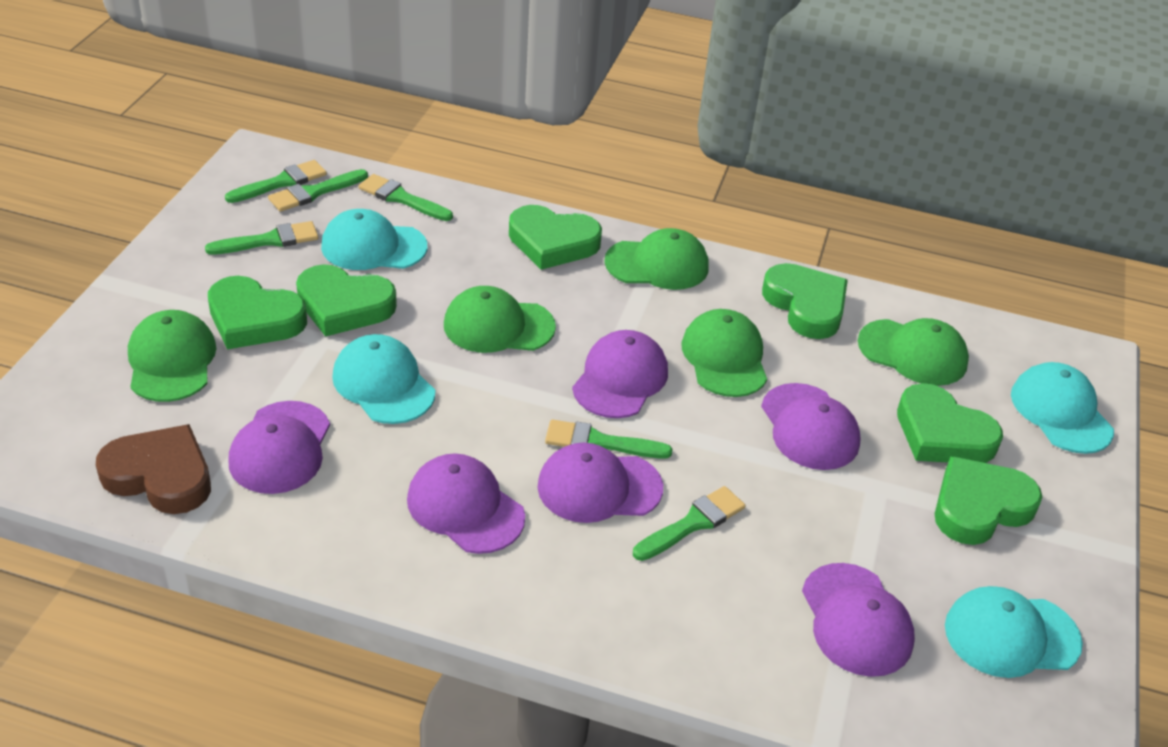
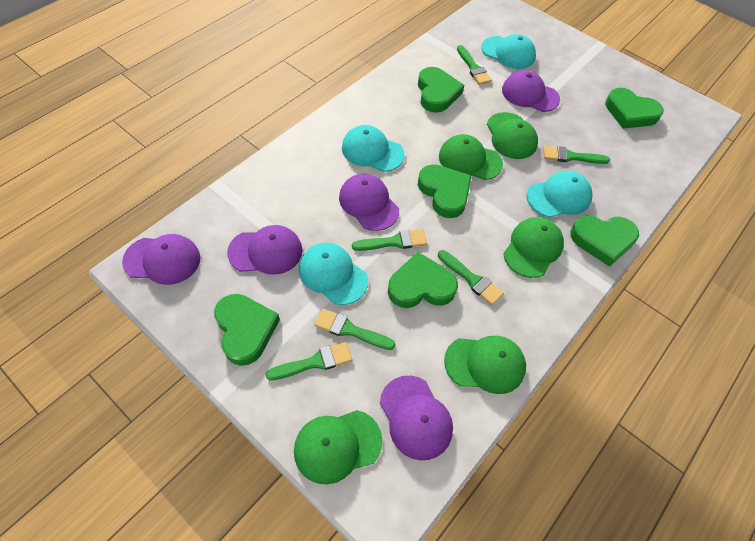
brown heart: [96,424,211,514] = 1 -> none = 0
purple cap: [228,401,330,494] [407,453,525,554] [537,442,663,523] [572,330,668,418] [761,383,861,470] [802,563,915,677] = 6 -> [122,234,200,285] [227,225,303,275] [339,173,399,231] [380,376,453,460] [502,70,560,112] = 5

